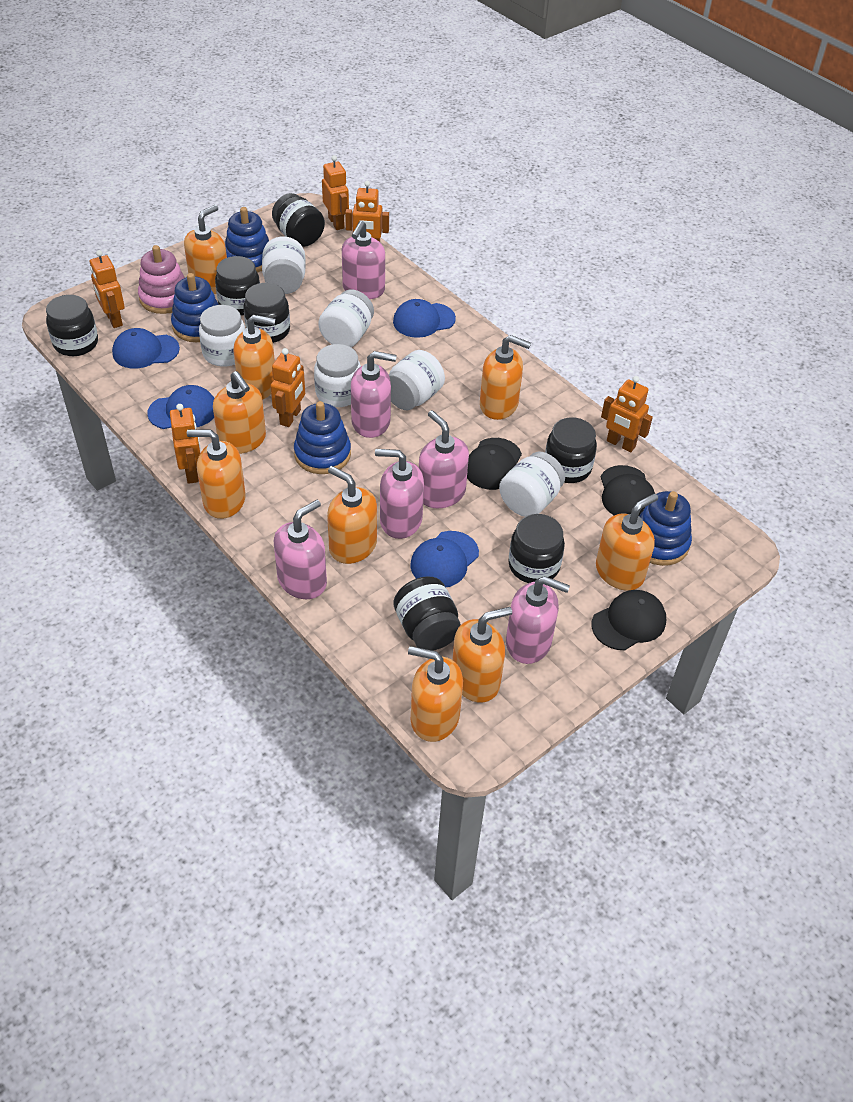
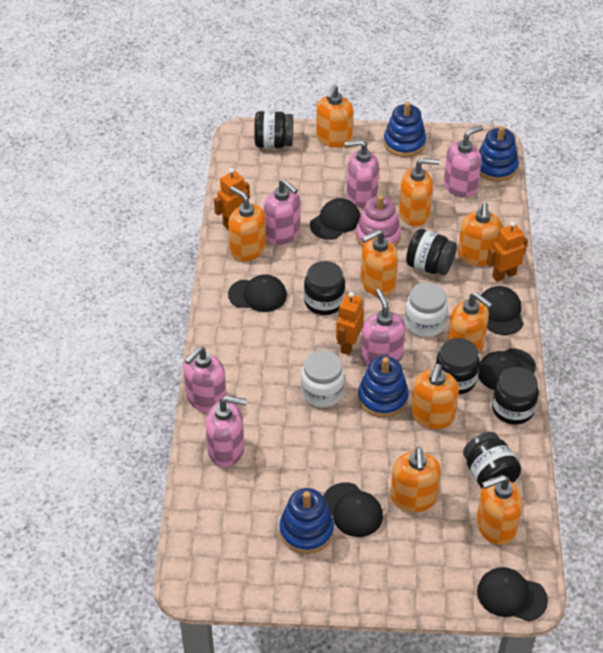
black cap: [467,438,522,490] [591,590,666,650] [601,465,655,516] = 3 -> [228,274,287,312] [310,198,361,240] [323,483,383,537] [477,567,548,621] [478,348,536,390] [481,286,524,335] = 6
black jar: [46,295,98,356] [215,256,260,316] [244,283,290,343] [272,193,325,247] [394,577,461,651] [508,514,565,583] [545,417,597,483] = 7 -> [254,111,293,148] [304,261,345,315] [406,229,457,275] [436,338,480,394] [463,432,521,489] [492,367,539,425] = 6
blue cap: [112,328,180,368] [147,385,214,429] [393,299,456,338] [410,531,479,587] = 4 -> none = 0
orange robot: [90,250,125,328] [170,404,201,484] [271,348,305,427] [322,155,349,230] [345,181,389,242] [601,376,653,452] = 6 -> [214,168,250,229] [336,292,364,355] [487,221,528,282] = 3
white jar: [199,305,245,367] [262,236,306,294] [314,344,361,407] [318,289,374,347] [389,350,445,410] [499,452,565,517] = 6 -> [301,350,345,407] [405,282,448,337] = 2

